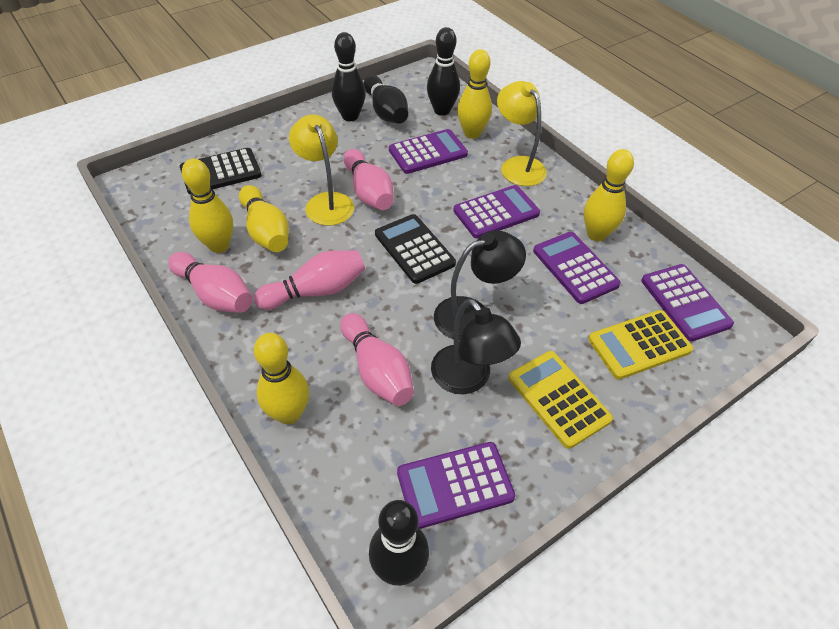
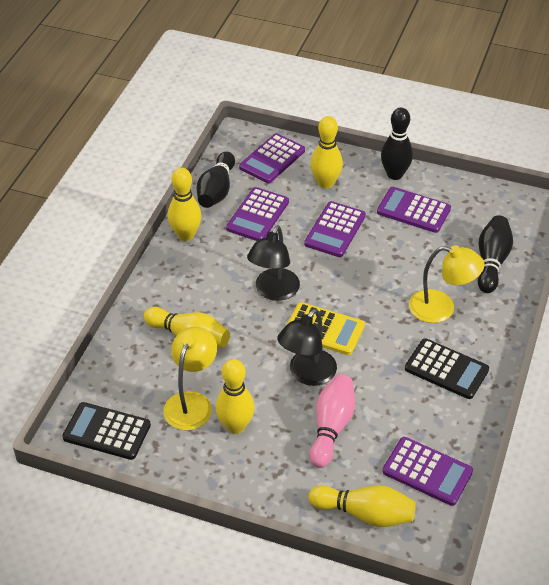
black bowling pin: [332,32,366,121] [364,75,408,124] [369,500,429,586] [427,27,460,116] = 4 -> [197,152,235,208] [381,108,413,180] [478,215,513,293] = 3
pink bowling pin: [168,252,252,313] [254,250,365,310] [340,313,414,406] [343,149,394,210] = 4 -> [310,374,355,468] = 1
yellow calculator: [509,351,613,449] [588,310,693,380] = 2 -> [287,302,365,355] = 1

